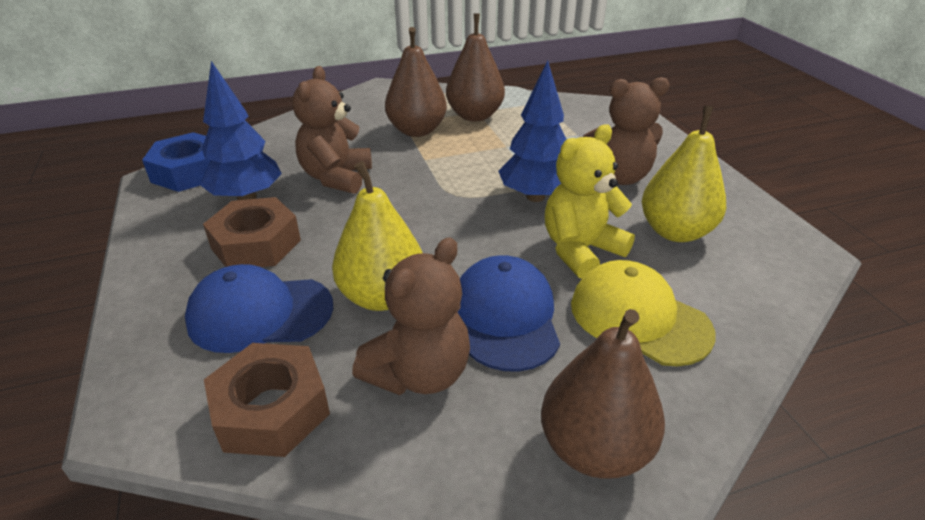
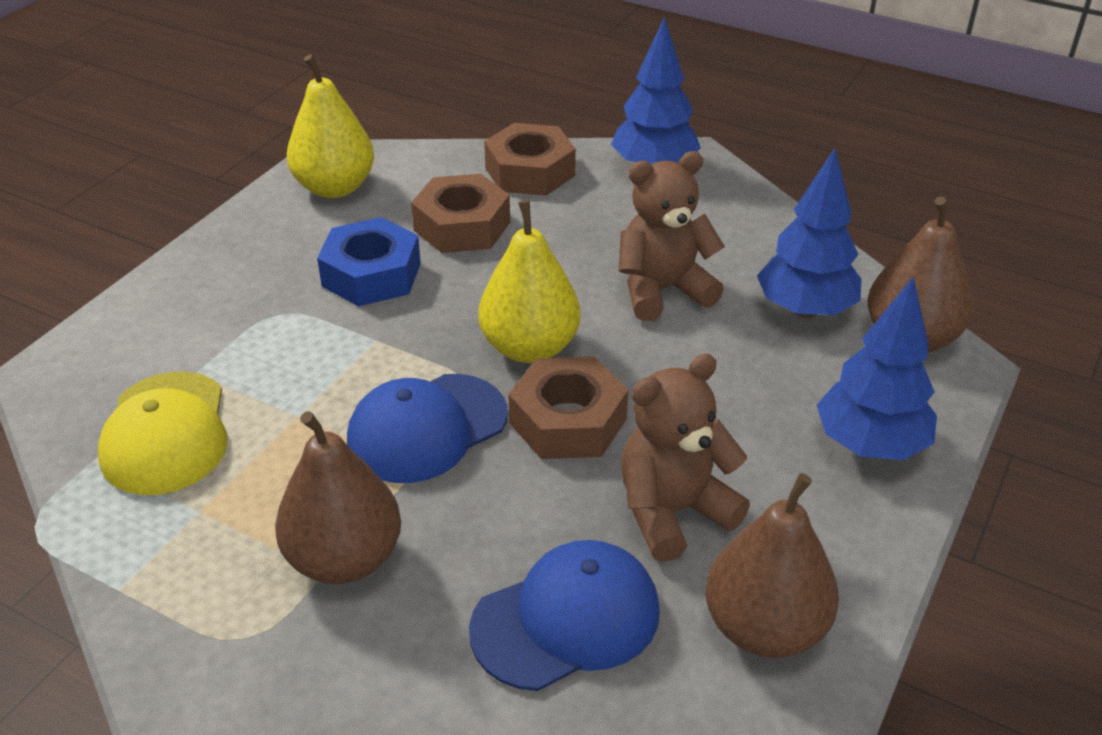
blue tree: [200,61,282,200] [498,60,567,202] = 2 -> [611,17,701,164] [757,148,862,318] [817,276,937,460] = 3
brown nut: [203,197,301,267] [204,343,330,457] = 2 -> [411,174,510,253] [484,123,576,196] [508,357,628,459] = 3
brown teddy bear: [292,66,372,194] [352,237,470,395] [583,77,670,185] = 3 -> [619,151,725,321] [621,354,750,562] = 2
yellow teddy bear: [545,124,635,279] = 1 -> none = 0

